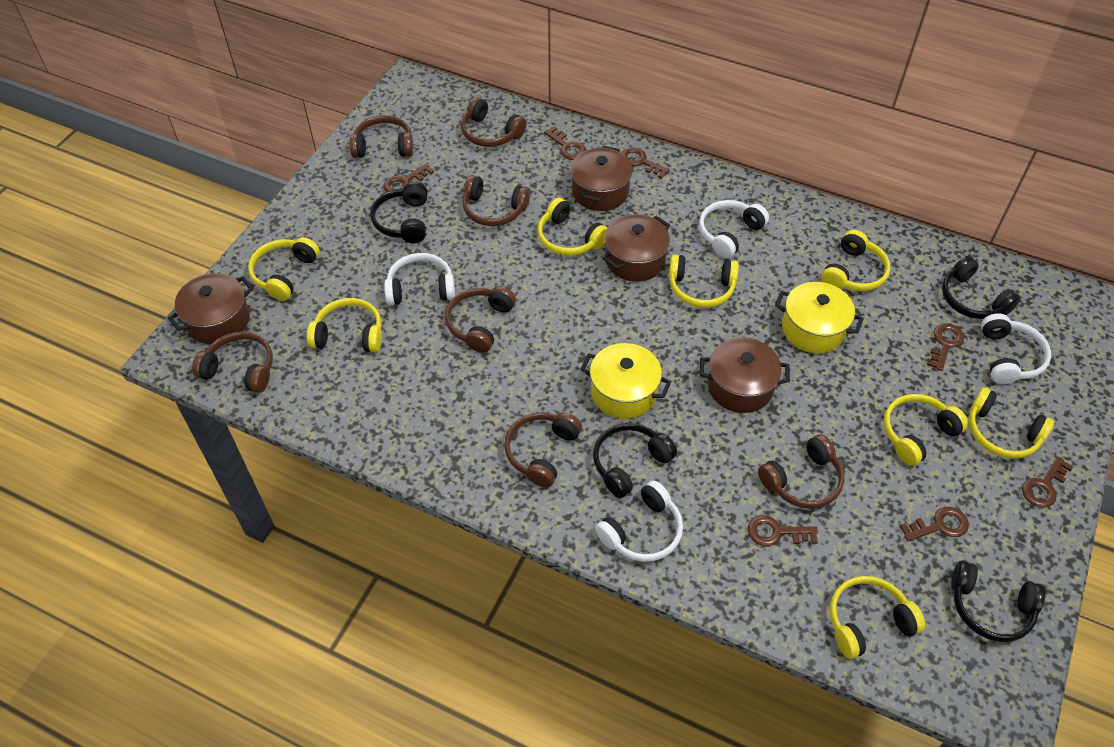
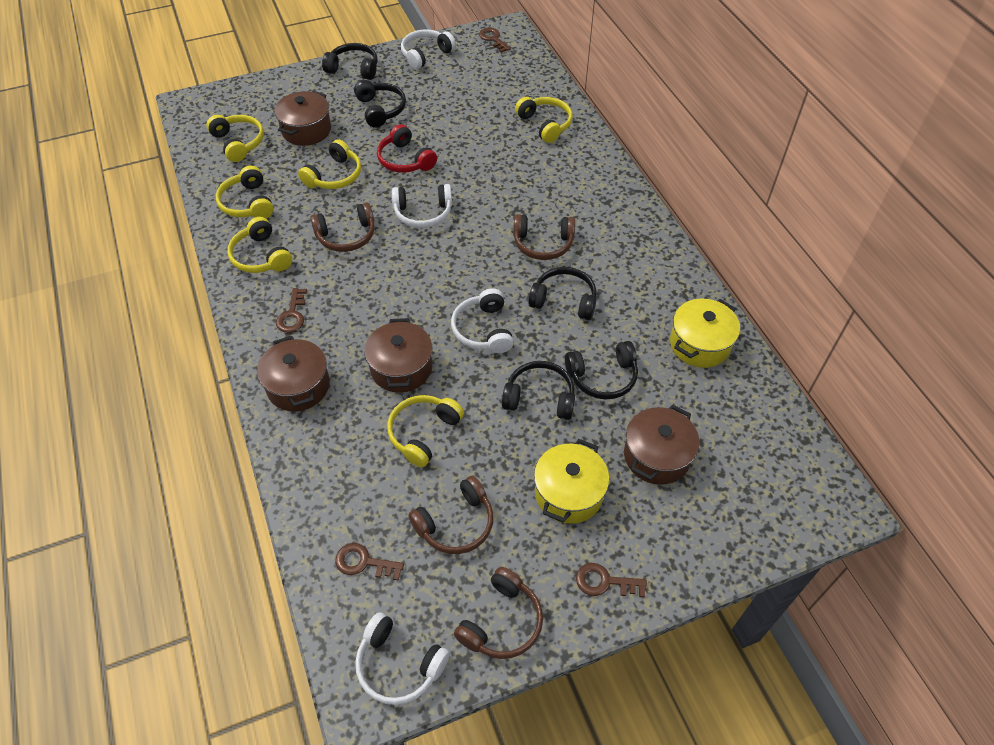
black headphones: [370,182,428,243] [593,423,677,498] [942,256,1021,319] [951,560,1046,642] = 4 -> [322,43,377,80] [354,80,406,128] [502,361,575,420] [528,267,597,320] [565,341,638,400] = 5
brown headphones: [192,332,273,393] [349,115,413,158] [445,286,516,353] [461,97,527,147] [462,175,530,226] [504,412,582,488] [758,434,844,509] = 7 -> [310,203,375,252] [408,476,494,554] [454,567,543,659] [513,214,575,260] = 4
brown key: [383,164,434,192] [544,126,586,160] [622,147,670,179] [748,515,818,546] [900,507,969,541] [927,323,964,371] [1022,457,1073,508] = 7 -> [276,288,307,333] [335,543,404,581] [479,27,511,53] [576,563,647,598] = 4
red headphones: none = 0 -> [377,124,437,173] = 1
yellow headphones: [248,237,320,301] [307,298,382,352] [538,198,607,256] [669,254,739,308] [821,230,891,291] [830,576,925,659] [883,394,968,466] [969,387,1054,459] = 8 -> [206,115,264,162] [216,166,274,218] [227,217,292,273] [298,139,361,189] [387,395,464,467] [515,97,573,143] = 6

